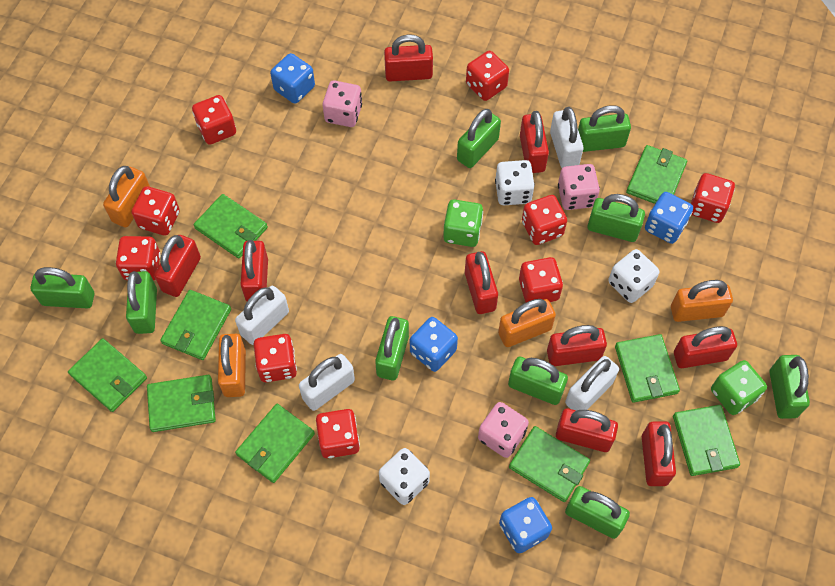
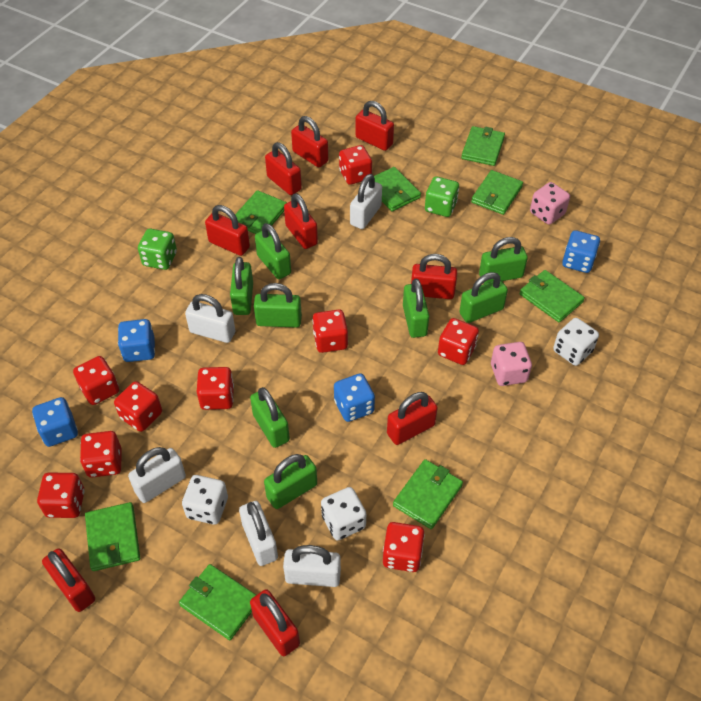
green padlock: [31,267,94,308] [126,271,157,334] [375,316,409,380] [457,109,501,168] [508,357,568,405] [565,486,630,539] [578,105,631,152] [587,194,645,242] [770,355,810,419] = 9 -> [230,257,253,315] [250,387,290,448] [254,283,302,328] [255,223,291,279] [264,454,317,509] [403,278,429,338] [459,272,508,323] [479,237,528,284] = 8
green wallet: [68,338,147,412] [147,375,216,432] [160,290,231,360] [194,194,268,259] [235,404,315,483] [509,426,590,502] [615,334,680,403] [626,145,687,204] [673,405,740,476] = 9 -> [85,502,140,571] [179,564,256,640] [235,190,287,234] [374,167,421,211] [393,459,463,529] [461,126,505,166] [471,170,523,215] [520,270,585,322] = 8
orange padlock: [103,166,150,228] [218,334,246,397] [498,299,556,347] [671,280,733,322] = 4 -> none = 0
pink dice: [323,81,362,127] [478,402,529,458] [558,164,600,210] = 3 -> [491,342,532,386] [530,182,570,225] = 2
white padlock: [235,286,289,345] [299,354,355,411] [550,107,584,168] [565,356,619,410] = 4 -> [128,447,186,503] [185,294,235,343] [239,501,278,566] [283,545,341,587] [350,174,382,229] = 5

